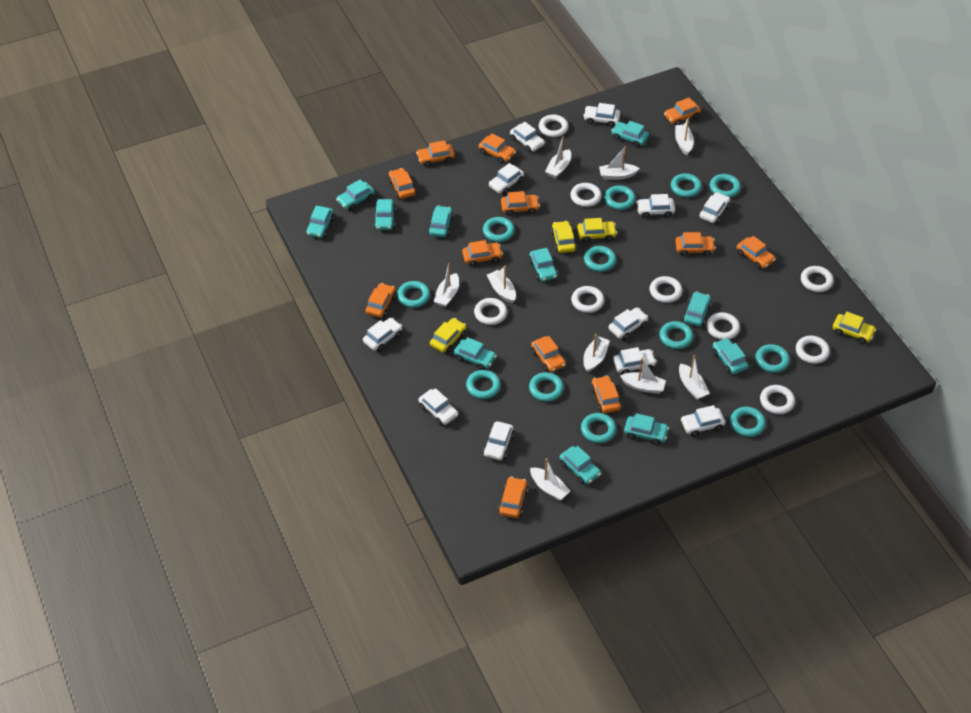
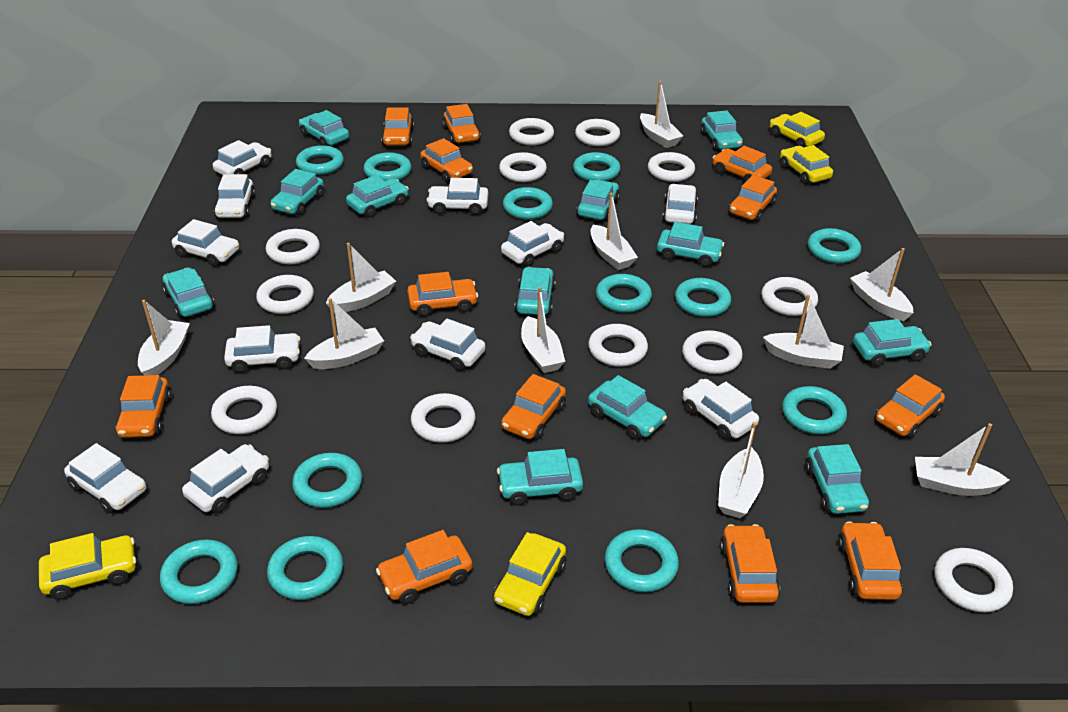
turquoise car: [306,206,335,238] [336,179,375,211] [374,199,396,230] [428,205,453,237] [454,337,497,370] [529,248,558,281] [560,446,601,485] [611,121,649,147] [624,413,669,445] [683,291,711,327] [712,338,748,374] = 11 -> [162,268,214,318] [270,169,324,216] [299,110,349,146] [346,175,409,217] [497,449,583,505] [514,267,556,315] [576,180,620,221] [588,375,667,440] [657,222,724,267] [700,110,743,151] [805,444,869,514] [853,319,931,366] = 12
white boat: [434,263,459,307] [487,266,516,303] [530,458,570,501] [545,137,571,179] [583,334,610,372] [599,146,640,180] [620,358,666,394] [675,117,694,155] [679,355,710,400] = 9 -> [138,300,190,375] [304,298,384,369] [326,243,396,313] [521,287,565,373] [591,193,638,270] [640,81,683,148] [718,422,764,518] [763,295,844,369] [850,248,913,321] [915,423,1009,496] = 10
white ring: [474,298,507,325] [539,115,568,137] [570,183,602,207] [571,286,604,313] [650,276,682,303] [706,312,740,340] [760,385,795,414] [796,336,830,364] [801,266,834,292] = 9 -> [211,386,277,434] [256,275,314,314] [266,229,320,264] [411,393,476,443] [499,152,547,182] [509,118,554,145] [575,119,620,146] [588,324,648,367] [648,152,695,182] [682,330,743,374] [761,277,818,316] [934,548,1013,612] = 12

